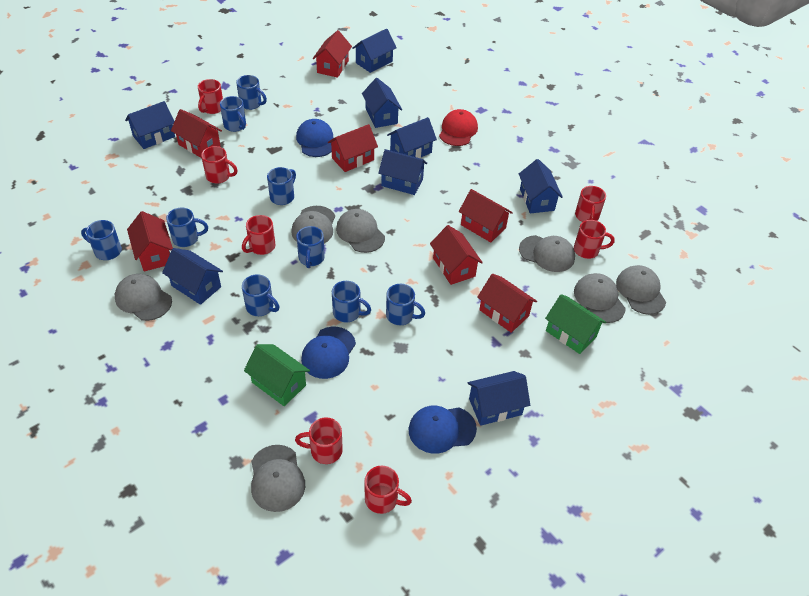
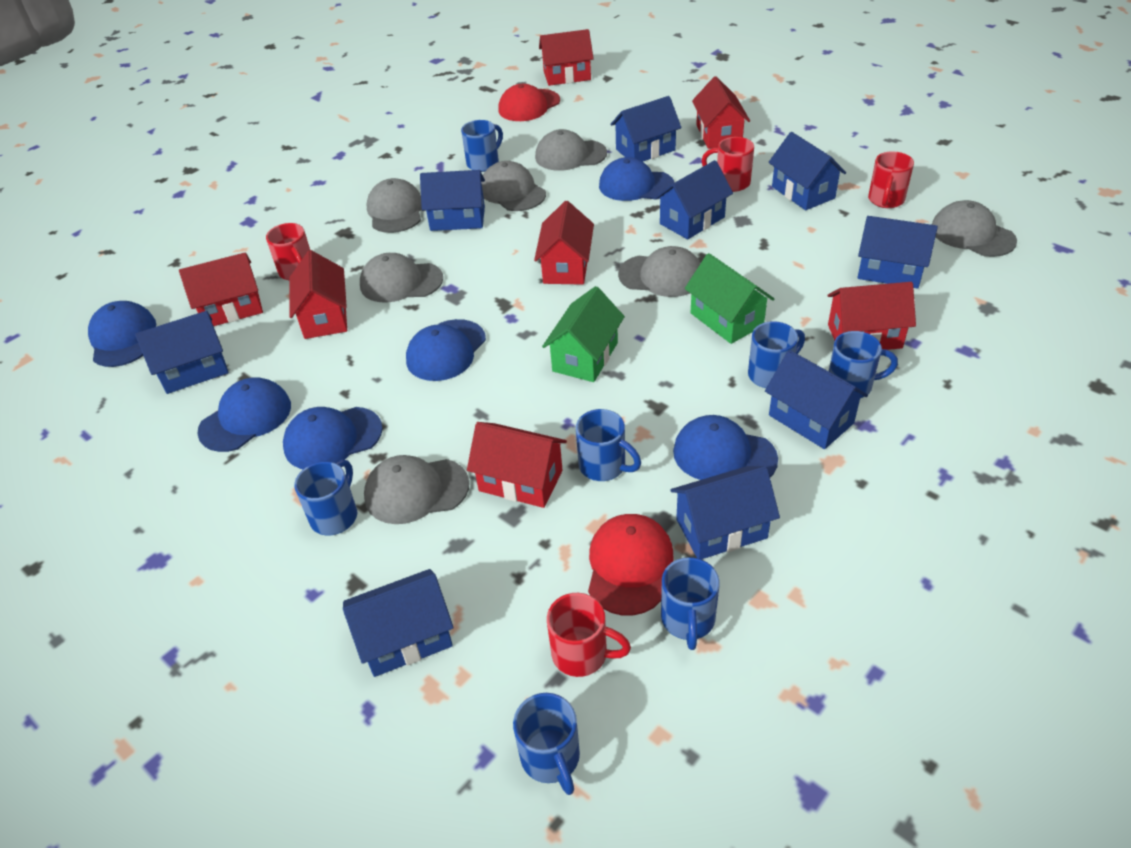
blue cap: [296,119,333,157] [301,327,356,379] [409,406,477,454] = 3 -> [88,301,156,367] [197,377,291,452] [283,407,383,469] [406,319,486,381] [599,157,675,201] [673,415,778,480] = 6
blue house: [125,101,175,149] [162,248,223,305] [352,29,397,73] [362,78,402,128] [378,149,427,195] [387,117,437,158] [468,371,530,426] [519,159,563,213] = 8 -> [135,311,229,394] [343,569,454,677] [420,170,485,231] [611,96,681,161] [654,160,733,239] [670,466,780,559] [765,350,868,449] [768,132,846,210] [857,216,938,289] = 9
blue mug: [81,220,122,260] [166,208,208,247] [220,96,246,132] [236,75,267,110] [242,274,280,316] [267,167,296,205] [296,226,325,268] [332,281,371,323] [386,284,425,325] = 9 -> [294,459,357,535] [461,120,503,172] [513,693,580,795] [576,409,641,481] [661,557,720,650] [748,321,805,388] [829,331,898,398] = 7
red cap: [439,109,478,146] = 1 -> [498,84,560,121] [588,514,674,616] = 2
red mug: [198,79,223,114] [201,146,238,184] [242,215,275,255] [295,417,343,464] [365,466,412,514] [574,220,615,259] [575,186,606,222] = 7 -> [266,223,310,280] [547,593,631,677] [701,137,754,192] [868,152,914,208] = 4

